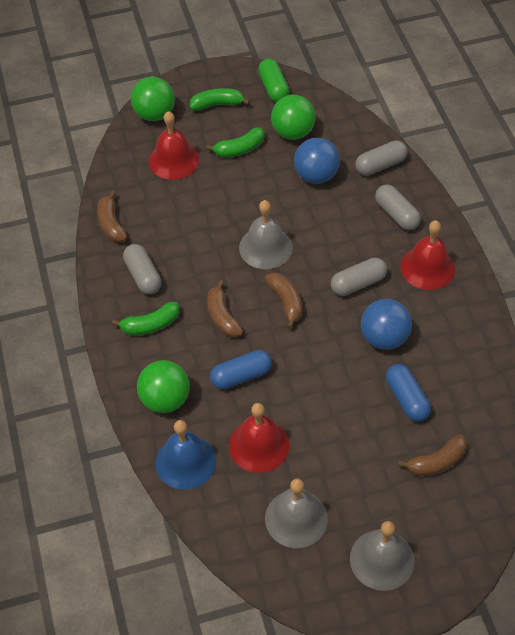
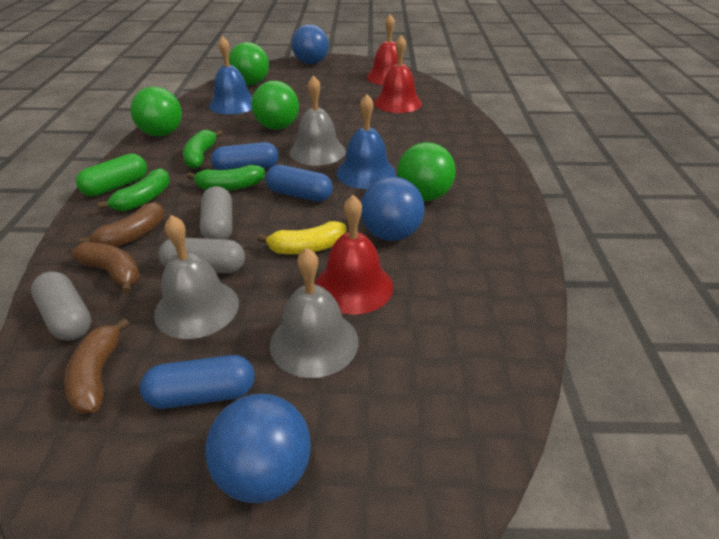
blue ball: [294,138,340,184] [361,299,412,350] = 2 -> [205,394,311,503] [292,24,329,64] [361,177,425,241] = 3
blue bell: [155,420,216,490] = 1 -> [209,36,253,115] [336,94,396,189] = 2
blue capsule: [210,350,272,389] [386,364,431,421] = 2 -> [140,355,255,409] [211,142,279,170] [266,165,333,202] = 3
brown banana: [97,191,127,242] [207,280,243,338] [265,272,302,329] [398,434,467,476] = 4 -> [64,318,130,414] [71,242,140,294] [79,202,164,247] = 3
green ball: [131,77,175,121] [137,360,190,413] [271,95,316,140] = 3 -> [130,87,182,137] [229,42,269,85] [251,81,299,130] [397,142,456,201] = 4
grey capsule: [123,244,161,294] [331,258,387,296] [355,140,408,176] [375,184,421,230] = 4 -> [31,272,91,341] [159,238,245,274] [200,186,232,239] = 3
yellow banana: none = 0 -> [257,221,346,254] = 1

